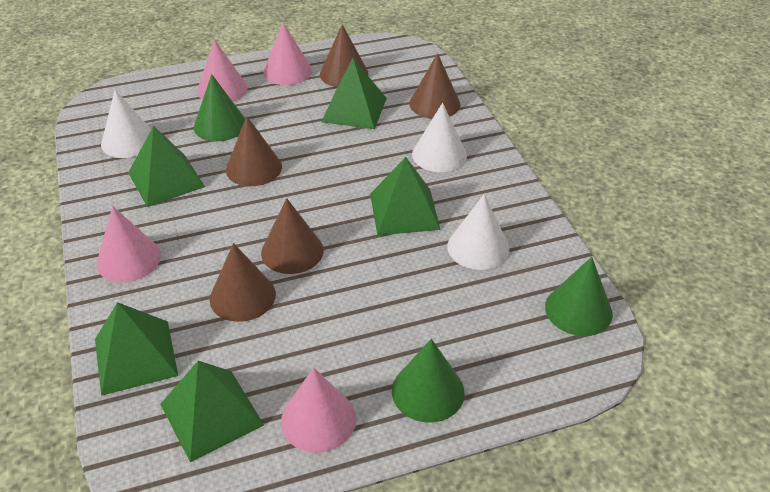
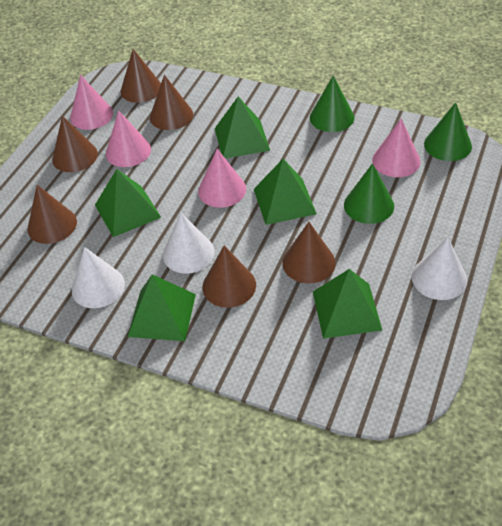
brown cone: [210,243,276,322] [226,116,282,186] [261,198,324,274] [320,24,369,87] [409,53,460,119] = 5 -> [27,185,77,244] [52,116,98,172] [121,49,161,103] [150,75,193,130] [203,246,256,308] [282,222,336,284] = 6

